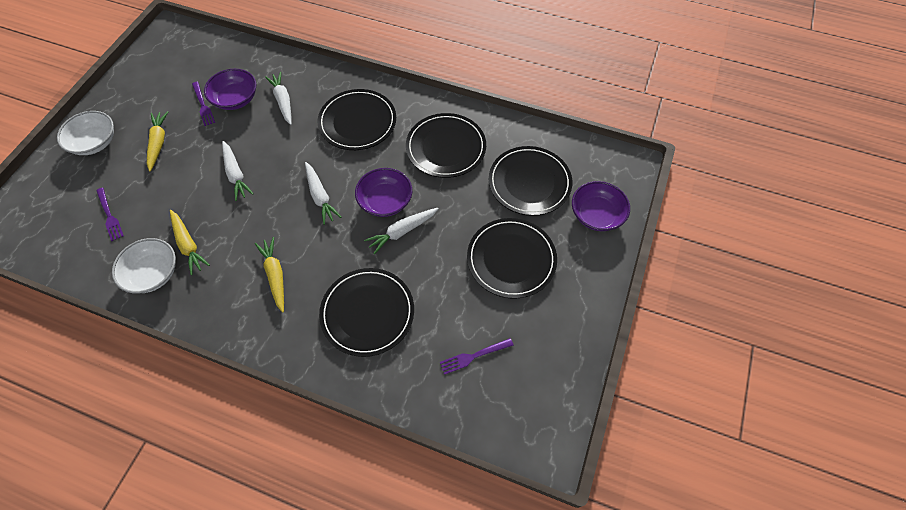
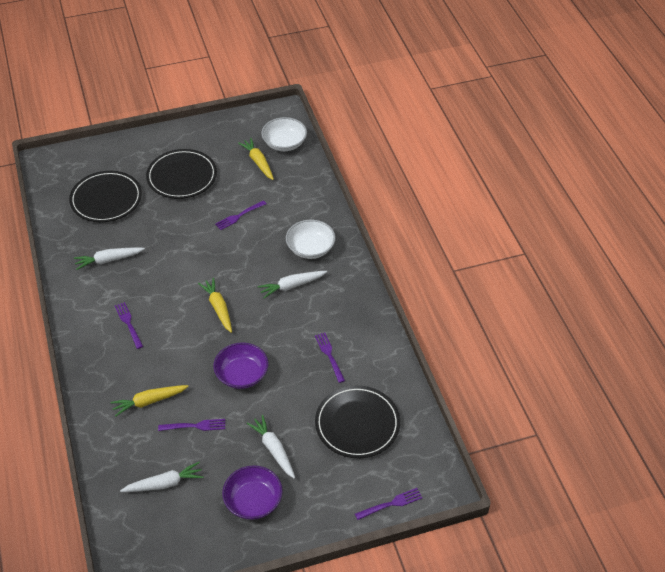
black plate: [318,89,396,150] [319,268,414,357] [406,113,486,178] [467,218,557,299] [489,146,572,216] = 5 -> [69,171,142,222] [146,149,217,199] [315,385,400,458] = 3
purple bowl: [204,69,256,110] [355,168,412,217] [572,181,630,231] = 3 -> [213,342,268,389] [222,465,283,520] = 2
purple fork: [96,188,124,241] [192,82,215,126] [440,338,514,375] = 3 -> [115,302,143,349] [158,419,225,431] [215,200,267,230] [315,333,345,383] [355,488,422,520] = 5

